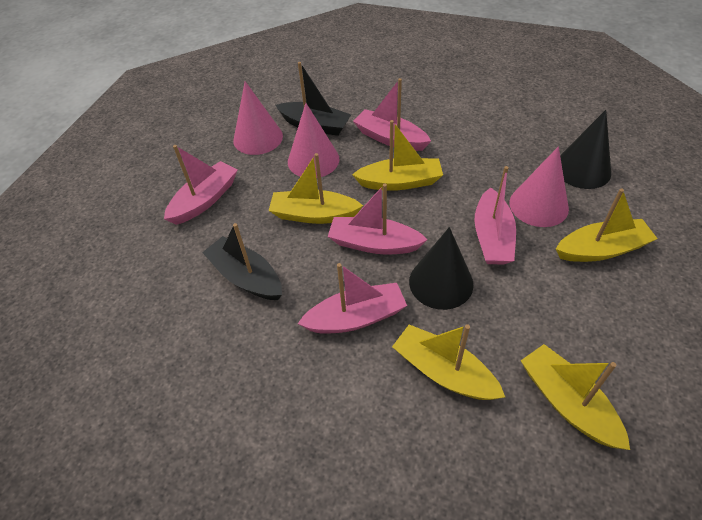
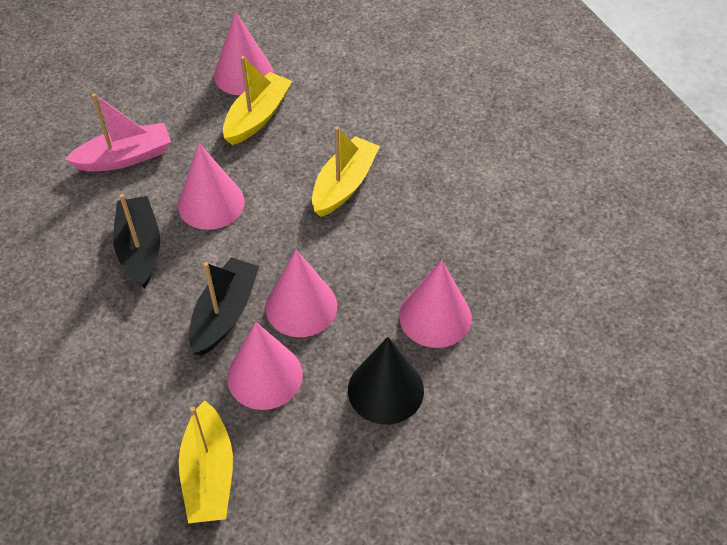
black cone: [409,227,474,310] [560,110,611,189] = 2 -> [348,337,424,425] = 1
pink boat: [164,145,238,225] [297,263,407,334] [328,184,428,254] [353,78,431,151] [474,166,516,265] = 5 -> [64,93,171,171] = 1
pink cone: [233,81,283,155] [288,103,339,178] [509,146,569,227] = 3 -> [178,143,244,230] [214,11,274,95] [227,322,303,410] [265,250,337,337] [399,260,472,348] = 5
yellow boat: [269,153,363,224] [352,120,443,191] [392,324,505,400] [521,344,630,450] [556,188,658,262] = 5 -> [179,400,233,523] [223,56,292,145] [312,126,380,217] = 3

